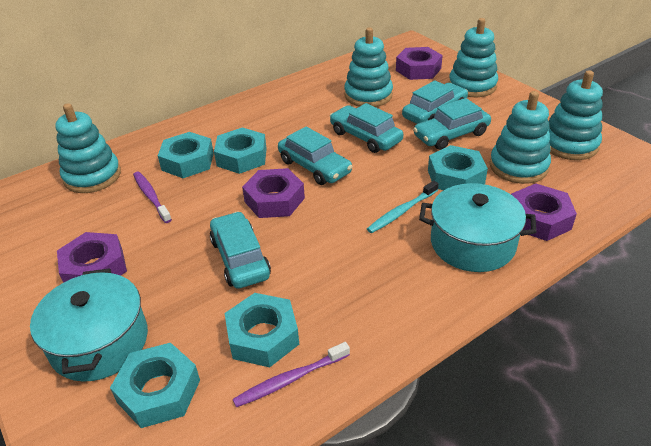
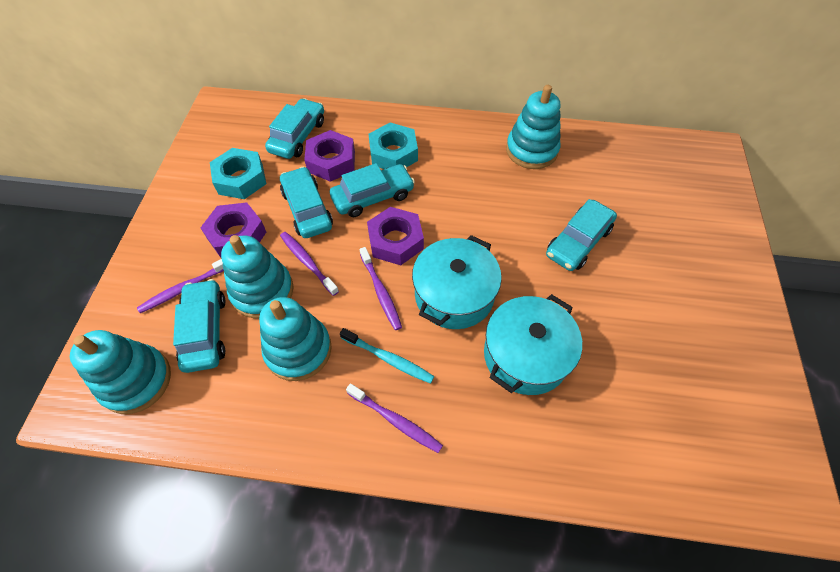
purple nut: [57,232,127,283] [242,168,305,218] [396,47,443,80] [511,184,577,241] = 4 -> [200,202,266,258] [304,130,355,182] [367,207,424,265] = 3
purple toothbrush: [133,172,172,223] [233,342,350,407] = 2 -> [137,259,224,313] [280,232,339,296] [346,383,443,453] [359,247,402,330] = 4
turquoise nut: [110,343,200,428] [158,132,214,178] [214,128,267,174] [225,293,299,367] [428,145,488,190] = 5 -> [210,148,266,199] [368,123,418,169] = 2
turquoise stacking toy: [55,103,121,193] [344,27,393,107] [449,18,498,97] [489,91,551,184] [548,70,603,160] = 5 -> [70,330,171,414] [221,235,294,318] [259,297,332,381] [506,85,561,169] = 4

